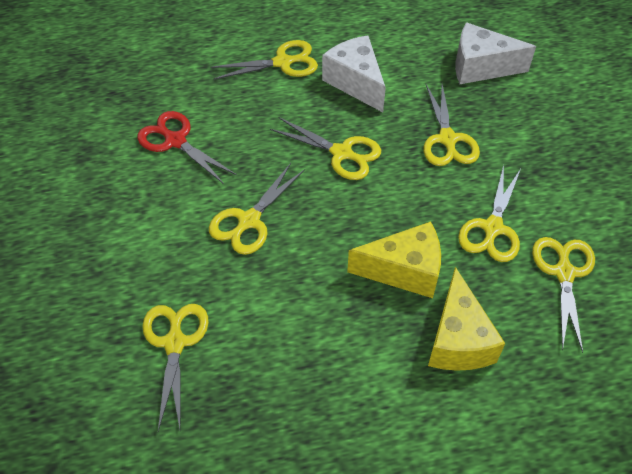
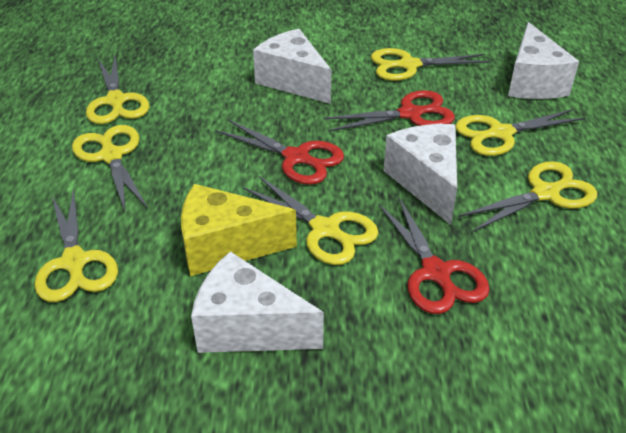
red scissors: [137,111,237,184] = 1 -> [216,120,344,185] [323,90,455,132] [378,198,490,314] = 3
white cheese: [322,35,386,112] [455,23,536,84] = 2 -> [191,251,324,353] [253,29,331,104] [383,124,457,225] [508,22,579,99] = 4
yellow cheese: [347,221,441,298] [428,267,506,371] = 2 -> [181,184,297,276] = 1

